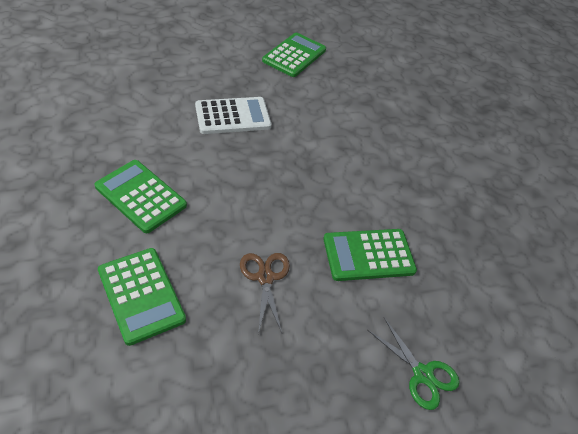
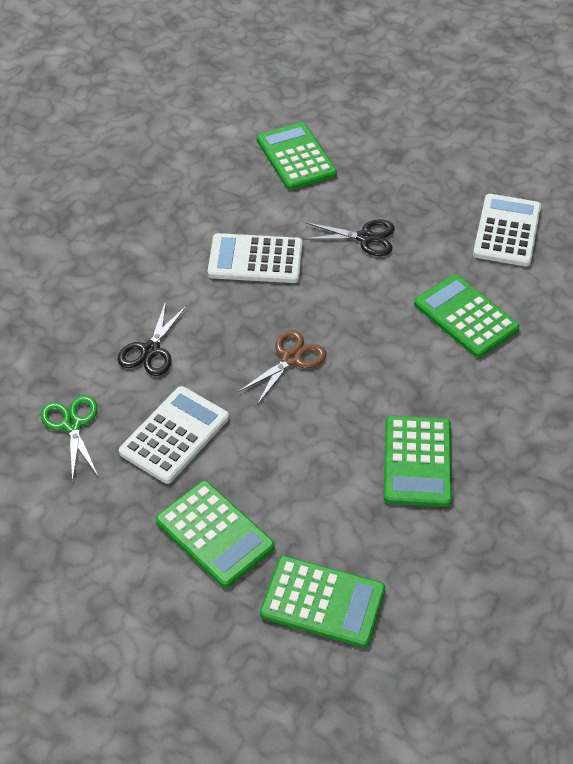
black scissors: none = 0 -> [118,301,187,376] [303,219,395,256] = 2
green calculator: [95,160,187,233] [98,248,186,346] [262,33,326,77] [323,229,417,281] = 4 -> [156,481,275,588] [257,122,337,190] [260,556,385,648] [384,416,452,507] [414,274,520,358] = 5
white calculator: [195,97,272,134] = 1 -> [119,386,229,484] [208,233,303,283] [473,194,541,267] = 3

